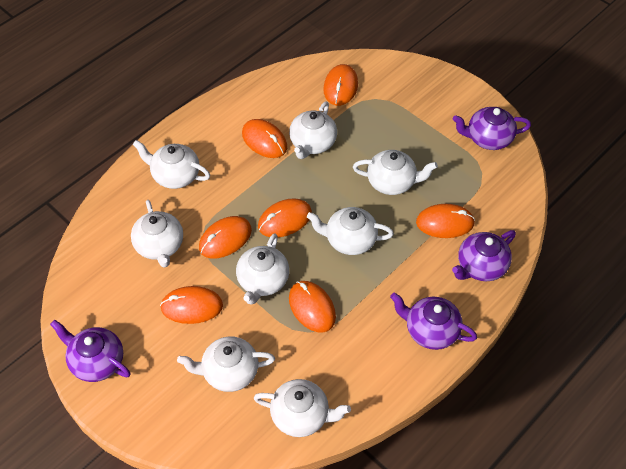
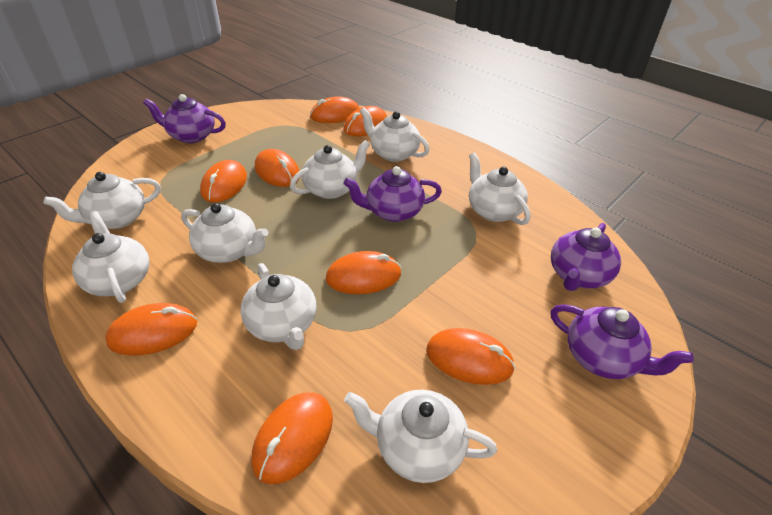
orange mouse: [160,286,223,324] [199,216,252,258] [242,119,287,158] [258,198,312,237] [289,281,336,332] [323,64,358,106] [416,204,475,238] = 7 -> [105,303,197,356] [200,160,247,203] [252,392,333,484] [255,149,299,187] [310,96,359,123] [326,251,401,294] [343,106,387,137] [426,328,515,385] = 8

